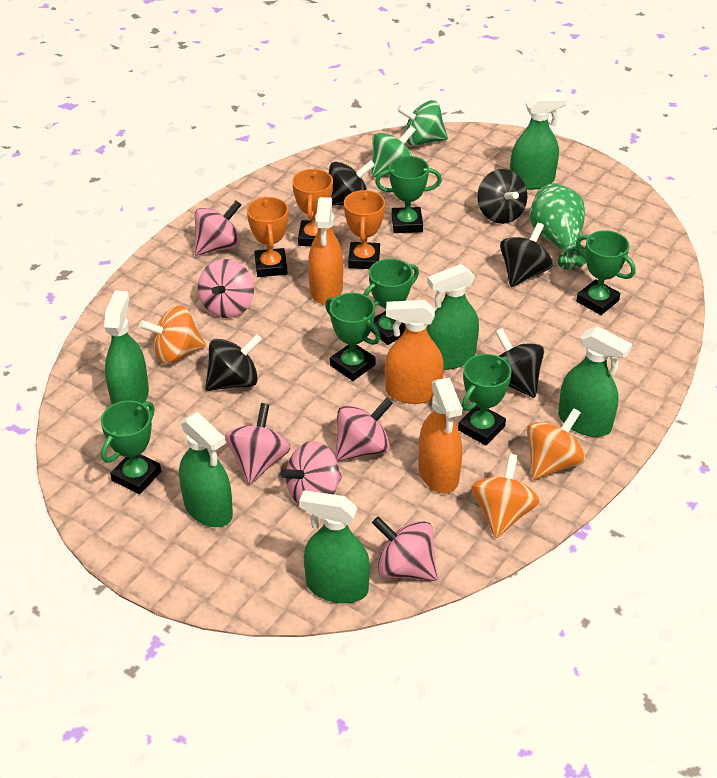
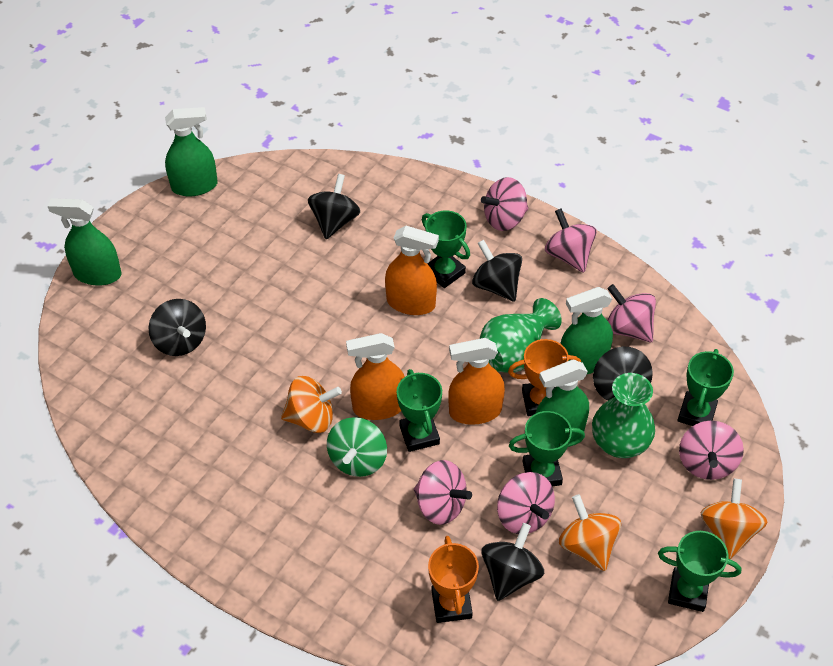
green spinning top: [371,126,416,177] [397,100,448,146] = 2 -> [327,417,387,477] = 1
green spray bottle: [104,290,149,405] [179,412,233,527] [299,490,370,603] [426,264,479,370] [510,93,567,190] [558,326,632,437] = 6 -> [48,198,122,286] [165,107,218,196] [535,360,589,441] [560,287,613,375] = 4
green trophy: [101,401,161,494] [325,293,381,381] [363,259,419,345] [375,156,442,233] [458,354,511,445] [576,230,635,315] = 6 -> [397,369,442,452] [422,210,470,288] [509,411,585,486] [658,531,742,612] [677,349,734,426] = 5
green vase: [530,183,586,269] = 1 -> [480,298,562,373] [592,373,655,458] = 2
orange trophy: [247,196,288,277] [292,169,333,246] [344,190,385,269] = 3 -> [428,536,479,623] [508,339,581,416] = 2

